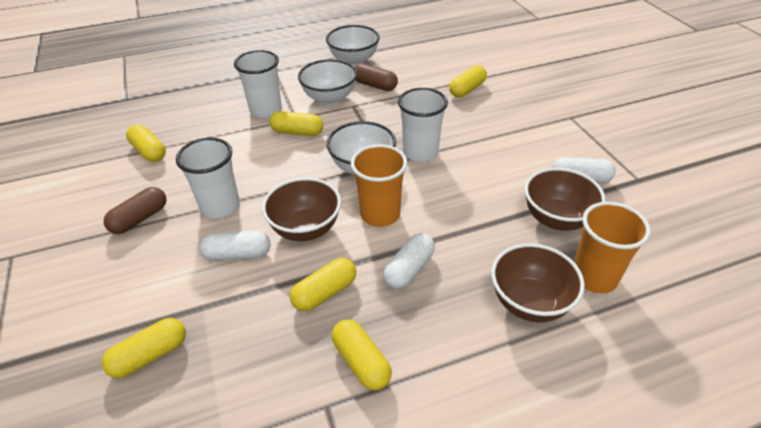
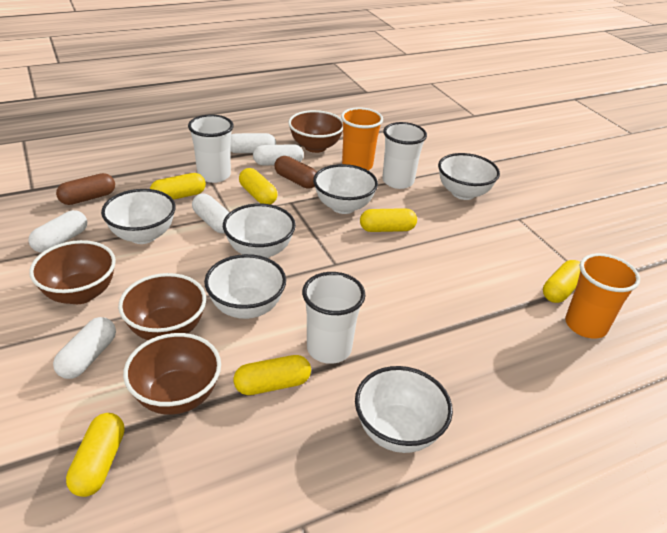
brown bowl: [262,178,341,241] [491,243,585,322] [525,168,606,231] = 3 -> [29,240,116,304] [118,273,206,340] [123,333,221,415] [288,110,343,153] = 4
white bowl: [298,59,357,105] [326,25,380,66] [326,121,396,175] = 3 -> [101,189,176,244] [204,254,286,319] [223,203,296,258] [313,164,378,214] [355,366,453,453] [438,153,500,200] = 6
white capsule: [199,231,271,261] [383,233,435,289] [552,157,616,183] = 3 -> [28,210,87,253] [53,317,116,379] [192,194,230,233] [230,133,276,153] [253,144,304,166] = 5

